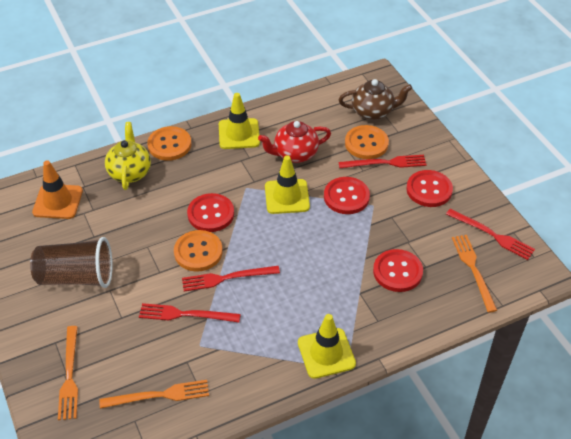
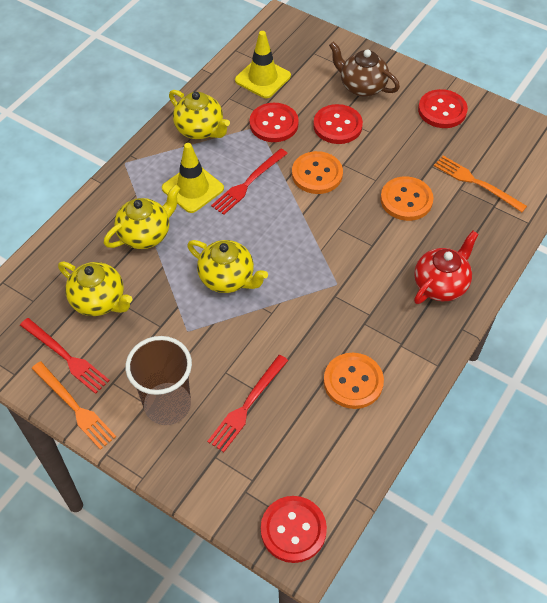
orange fork: [58,326,78,420] [99,380,209,409] [452,235,497,313] = 3 -> [32,361,116,450] [434,156,527,212] = 2
orange traffic cone: [32,160,83,219] = 1 -> none = 0
red fork: [139,303,241,323] [182,266,280,292] [338,155,427,168] [446,209,535,260] = 4 -> [20,318,110,394] [207,355,288,452] [211,149,288,215] = 3
yellow teapot: [105,122,151,190] = 1 -> [58,261,132,316] [104,185,180,249] [169,90,230,139] [187,240,268,293] = 4
yellow traffic cone: [219,93,260,149] [265,155,310,214] [298,314,356,379] = 3 -> [162,143,224,213] [235,31,291,98] = 2

